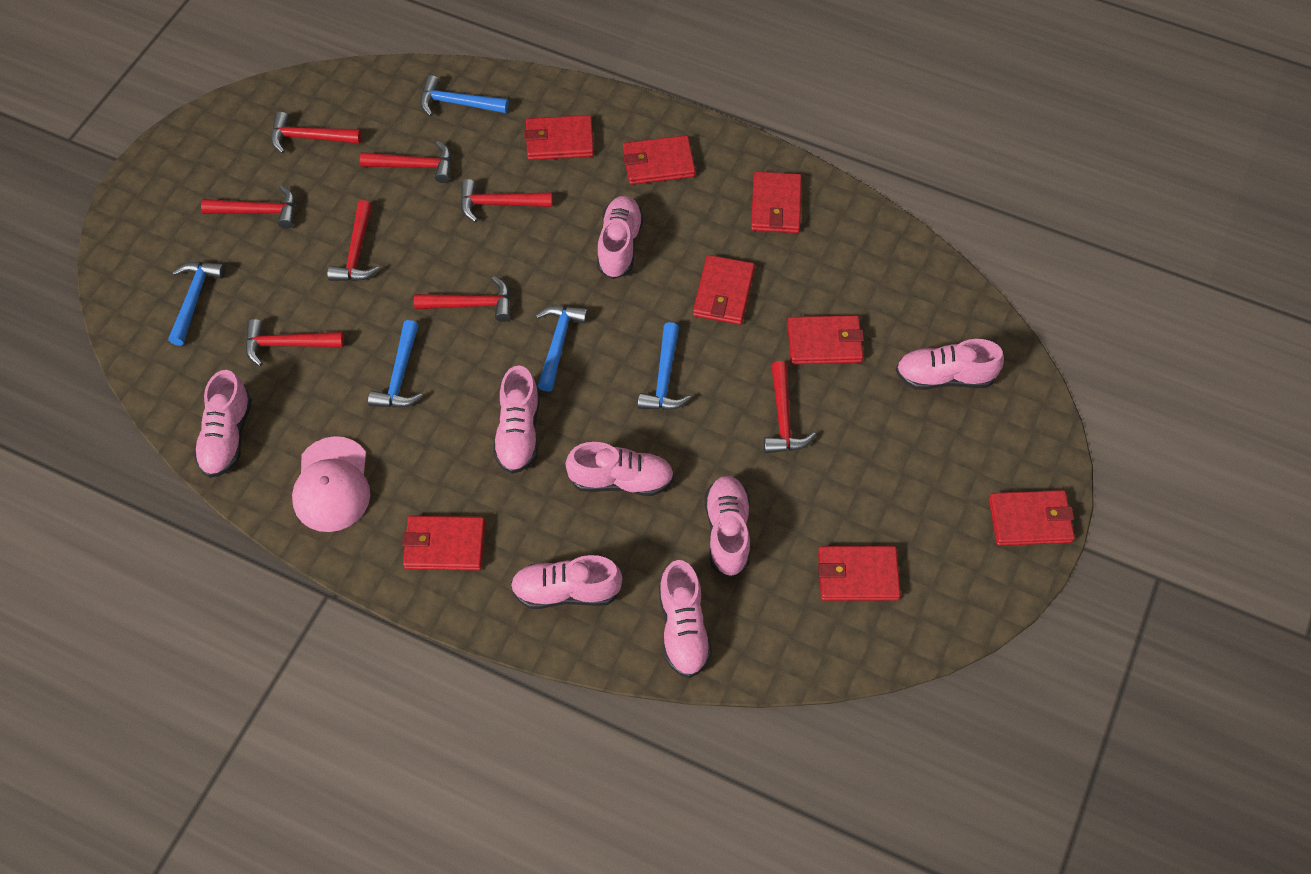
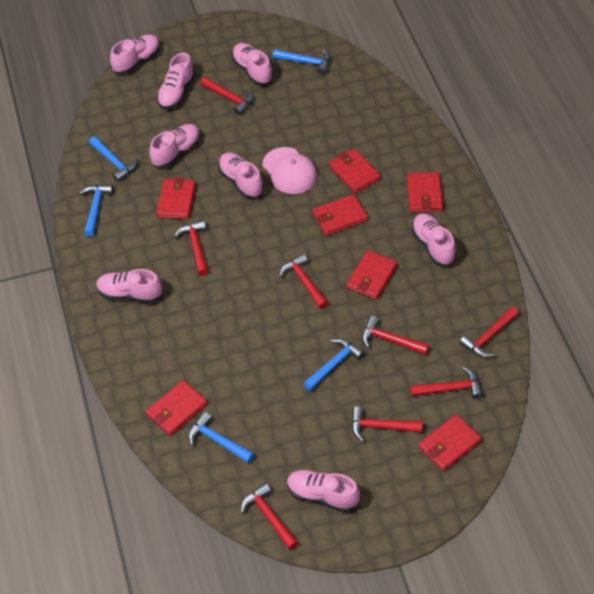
red wallet: [402,516,485,571] [524,115,594,160] [623,135,696,185] [693,255,755,325] [751,171,802,233] [787,315,864,365] [818,546,901,601] [989,490,1075,546] = 8 -> [146,380,207,436] [156,177,196,219] [312,194,368,236] [329,148,381,193] [346,250,397,300] [407,172,443,212] [418,414,481,471] = 7

